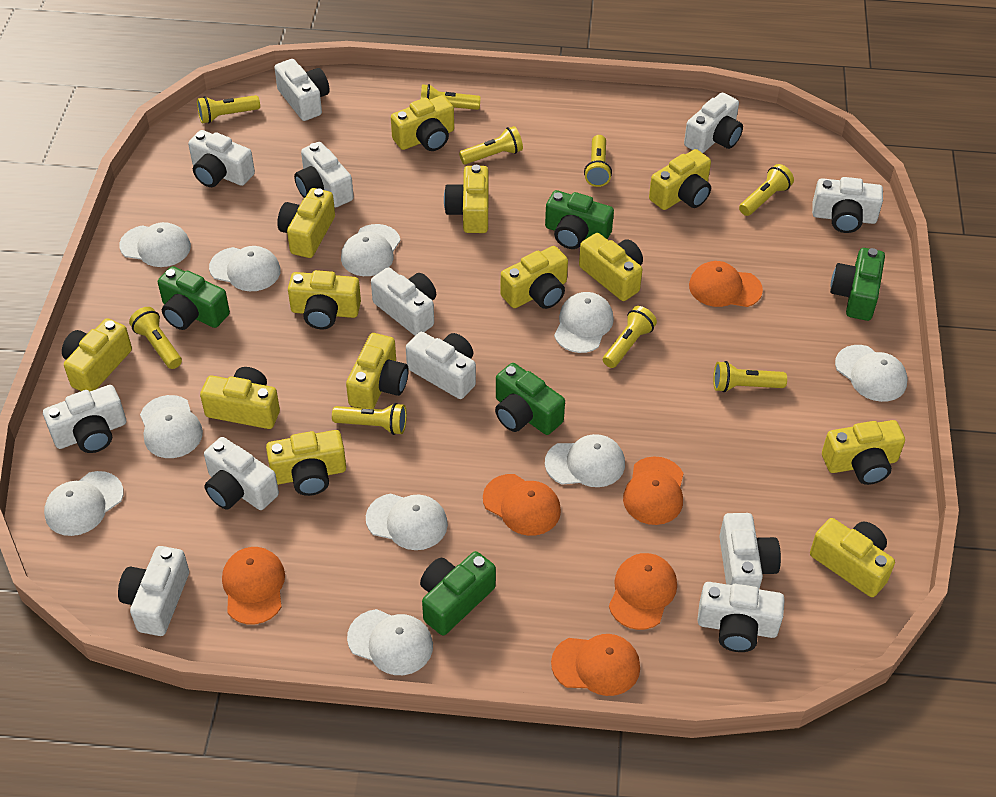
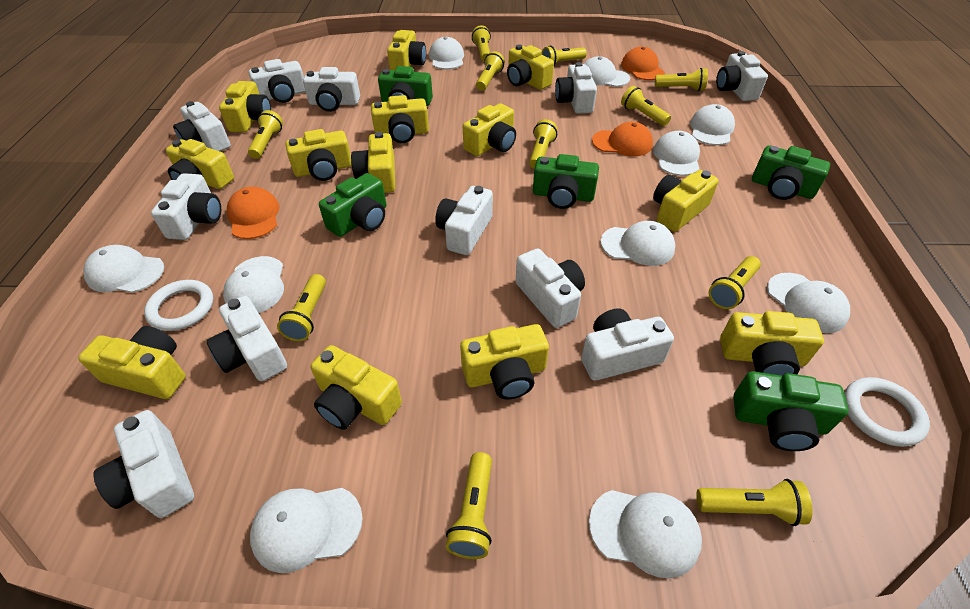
orange cap: [222,547,285,624] [483,474,561,536] [551,634,640,696] [609,553,677,630] [623,456,684,525] [689,261,763,307] = 6 -> [227,187,279,239] [592,122,653,156] [621,47,665,80] = 3
white camera: [43,385,126,453] [118,546,189,636] [188,130,255,187] [204,437,279,510] [274,59,330,121] [294,142,354,208] [371,267,436,335] [406,332,476,399] [684,92,743,153] [697,582,785,652] [719,513,781,589] [812,177,883,233] = 12 -> [93,410,194,518] [151,173,221,240] [173,101,231,151] [207,296,287,381] [249,59,305,103] [303,67,360,112] [435,186,493,255] [516,248,585,328] [555,62,597,114] [581,308,674,381] [716,51,768,101] = 11
white ring: none = 0 -> [144,280,213,331] [844,377,930,447] = 2
yellow flashlight: [129,307,182,369] [197,95,260,123] [332,403,407,435] [421,84,481,110] [459,126,523,165] [584,135,612,187] [603,306,657,368] [713,361,787,392] [739,164,794,216] = 9 -> [248,110,283,159] [277,274,326,341] [446,452,492,559] [472,25,491,62] [476,51,505,91] [529,119,558,169] [541,46,587,66] [621,86,671,126] [655,68,708,91] [696,479,812,526] [708,256,761,309] = 11

